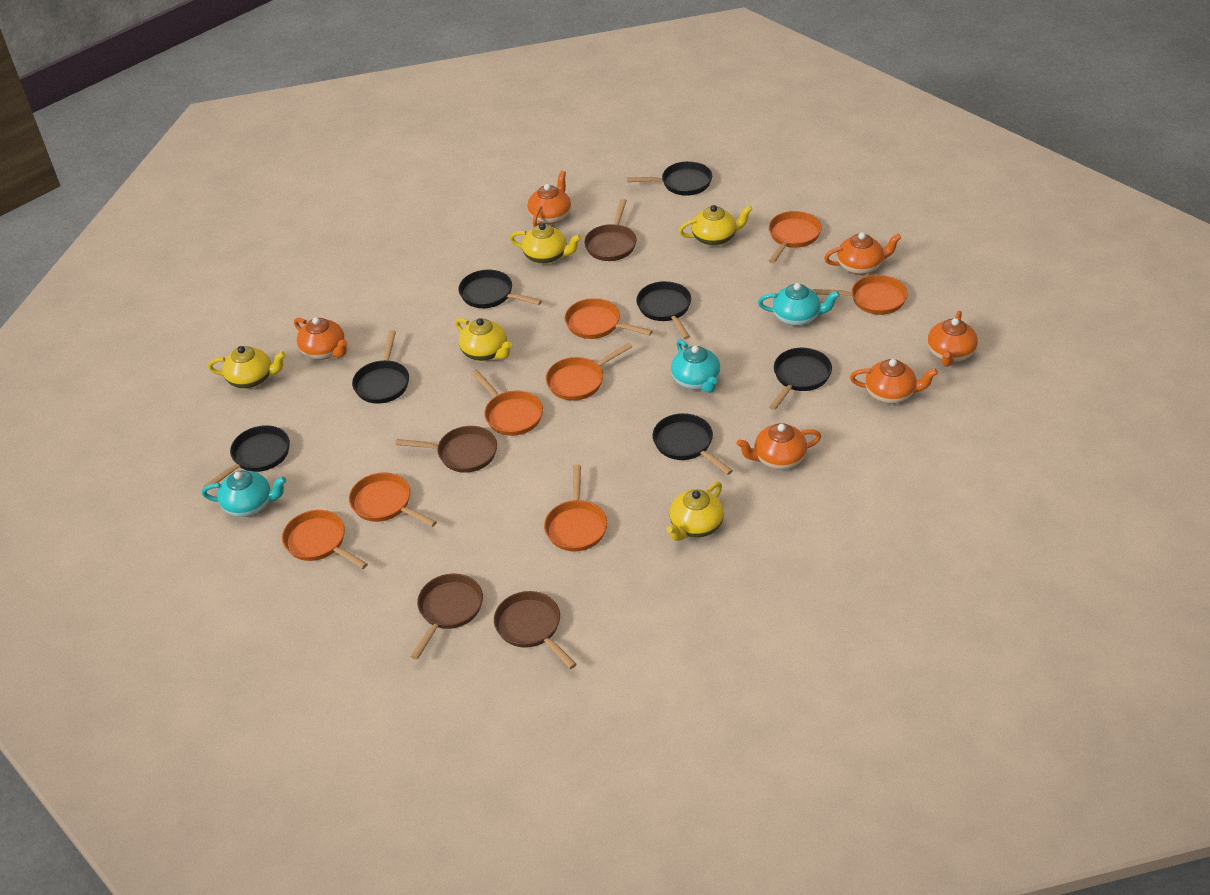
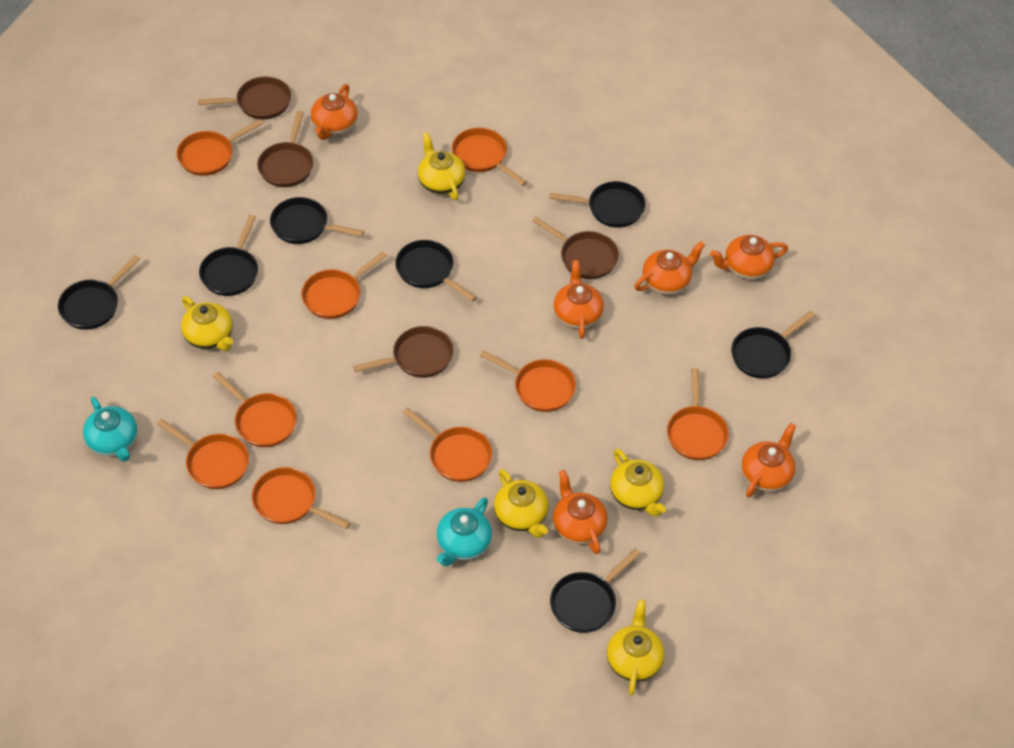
orange pan: [282,510,368,569] [349,472,437,527] [471,370,543,436] [544,465,607,552] [546,343,632,401] [565,298,653,339] [769,211,822,263] [813,275,908,315] = 8 -> [157,419,249,489] [177,119,264,176] [213,372,297,447] [252,467,350,529] [301,251,387,319] [403,407,492,482] [452,128,527,186] [480,350,576,412] [667,368,729,460] = 9
turquoise teapot: [202,470,287,517] [671,339,720,393] [758,283,840,326] = 3 -> [83,397,137,462] [437,497,492,566] = 2

